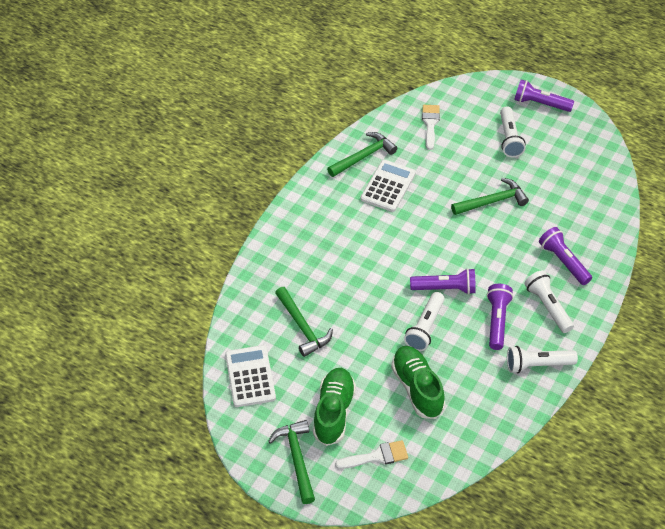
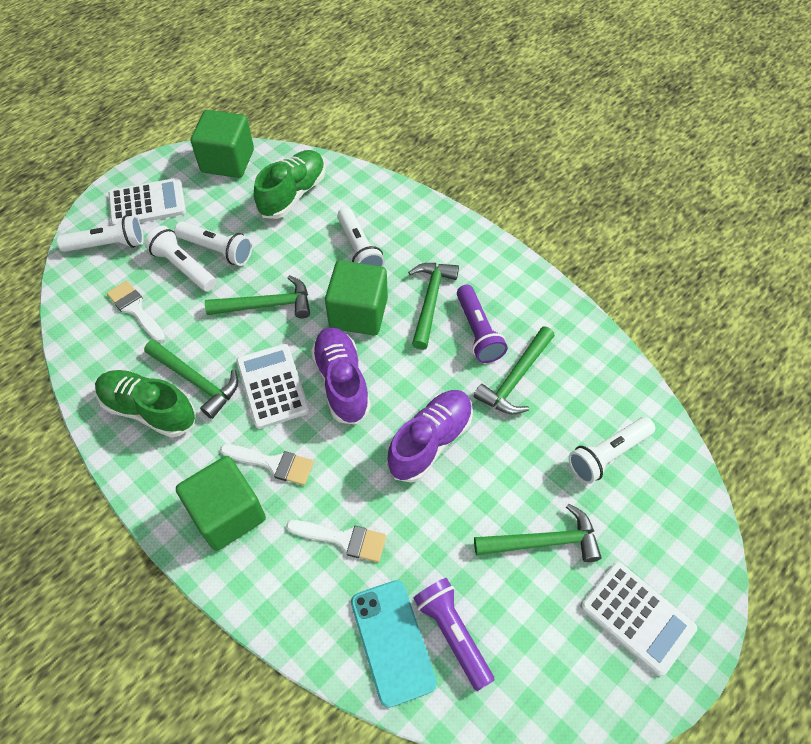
green cube: none = 0 -> [176,456,266,551] [191,110,254,178] [325,260,388,336] = 3
green hammer: [268,420,315,504] [275,287,333,357] [327,132,397,177] [451,178,529,215] = 4 -> [144,340,238,419] [205,275,310,319] [408,263,459,350] [474,326,555,414] [474,504,602,562] = 5
purple flashlight: [410,268,476,295] [487,284,513,350] [514,79,574,112] [539,227,592,285] = 4 -> [413,578,494,691] [457,285,508,363] = 2
purple shoe: none = 0 -> [311,327,371,425] [387,390,473,483] = 2
turquoise phone: none = 0 -> [351,580,437,708] = 1
white brush: [335,440,408,469] [422,105,440,150] = 2 -> [107,281,165,342] [220,444,314,485] [286,520,386,562] = 3
white calculator: [225,345,276,407] [361,160,416,212] = 2 -> [108,178,186,226] [236,344,309,429] [581,561,697,676] = 3
white flashlight: [404,292,445,351] [500,106,526,157] [507,346,578,373] [524,270,574,333] = 4 -> [57,215,144,252] [145,226,216,291] [174,222,252,266] [337,208,385,267] [568,417,655,484] = 5

